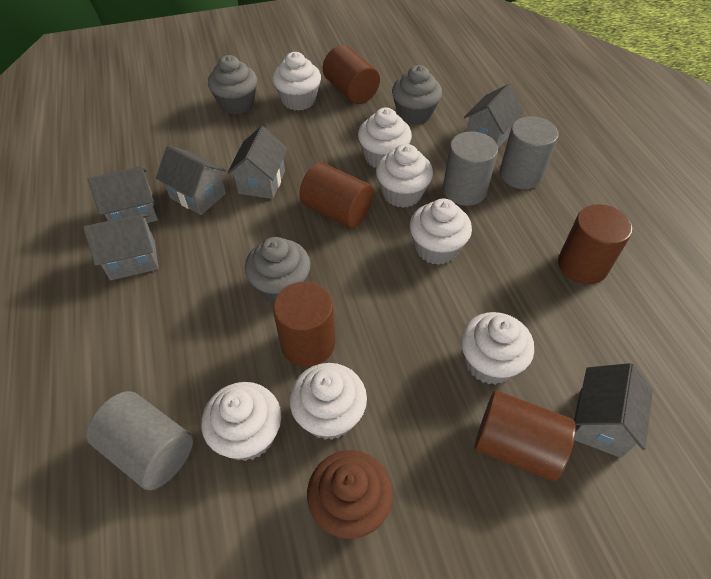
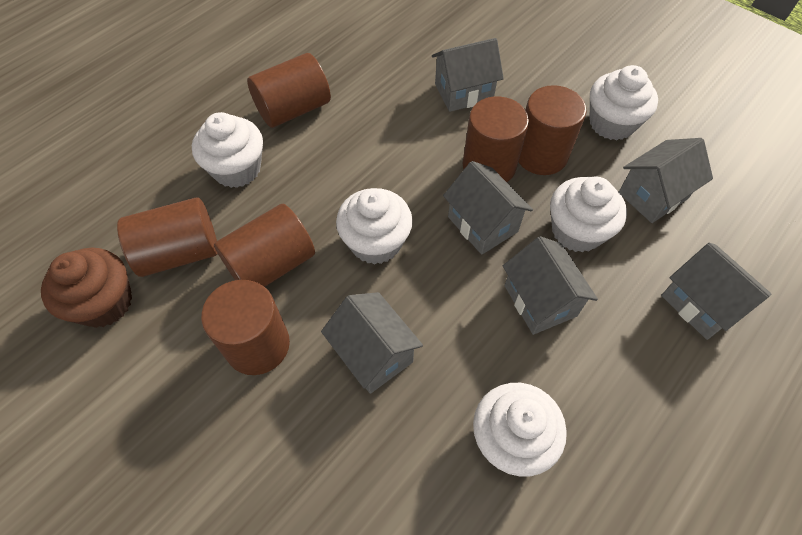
brown cylinder: [273,281,335,367] [299,162,374,228] [323,45,380,104] [475,391,576,481] [558,204,632,285] = 5 -> [117,197,218,277] [201,280,290,375] [214,204,315,287] [247,53,331,128] [463,96,529,182] [519,85,586,175] = 6
grey cupcake: [208,55,257,114] [245,237,311,303] [392,65,442,125] = 3 -> none = 0
grey cylinder: [86,391,193,490] [443,131,498,206] [500,116,559,189] = 3 -> none = 0
white cupcake: [201,382,281,461] [272,52,321,111] [289,363,367,440] [358,107,412,168] [376,144,433,208] [410,198,472,265] [461,312,534,385] = 7 -> [192,112,263,188] [336,188,413,265] [473,383,567,477] [550,177,627,253] [590,65,658,140] = 5

